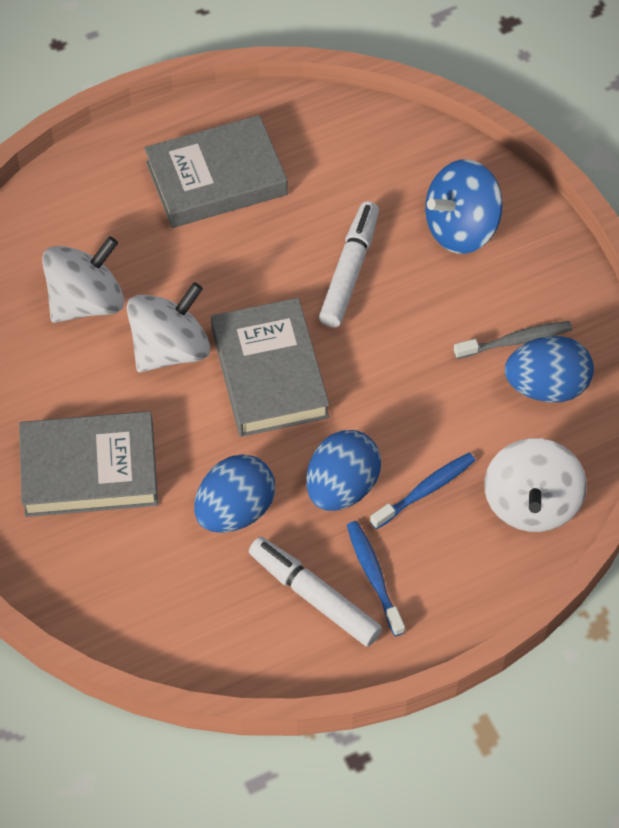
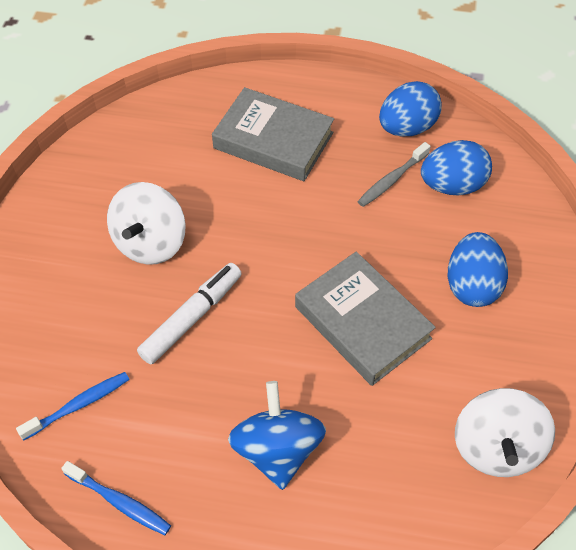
grey book: [19,411,158,517] [144,115,288,228] [211,298,329,437] = 3 -> [212,87,334,181] [295,252,436,386] = 2
white marker: [249,537,382,647] [319,201,379,328] = 2 -> [137,263,242,364] = 1
white spinning top: [42,236,124,323] [127,282,210,372] [484,438,587,532] = 3 -> [107,182,186,265] [455,388,555,477] = 2

